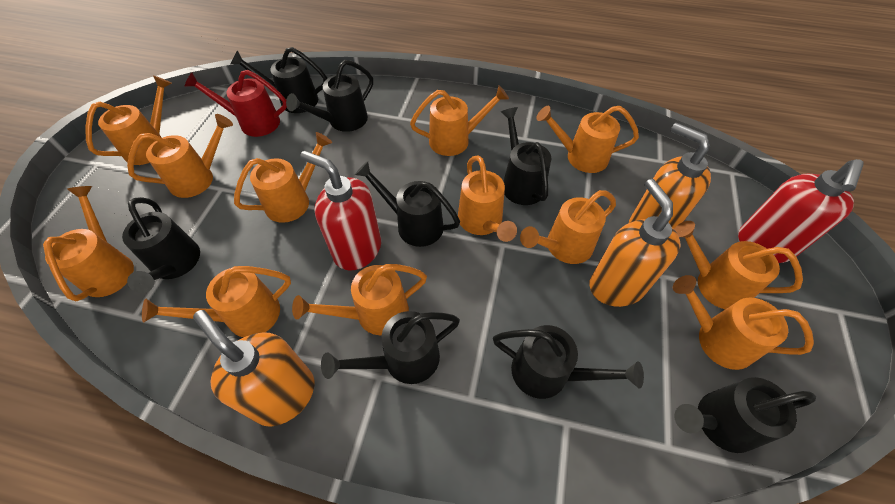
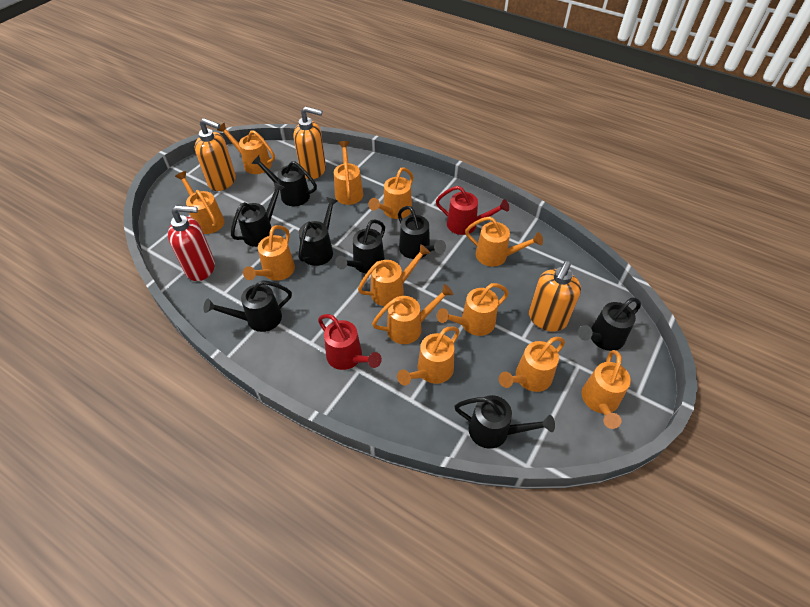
red soap dispenser: [300,151,381,271] [738,159,864,263] = 2 -> [168,205,215,281] = 1
red watering can: [184,70,287,137] = 1 -> [318,314,382,370] [436,186,509,235] = 2

